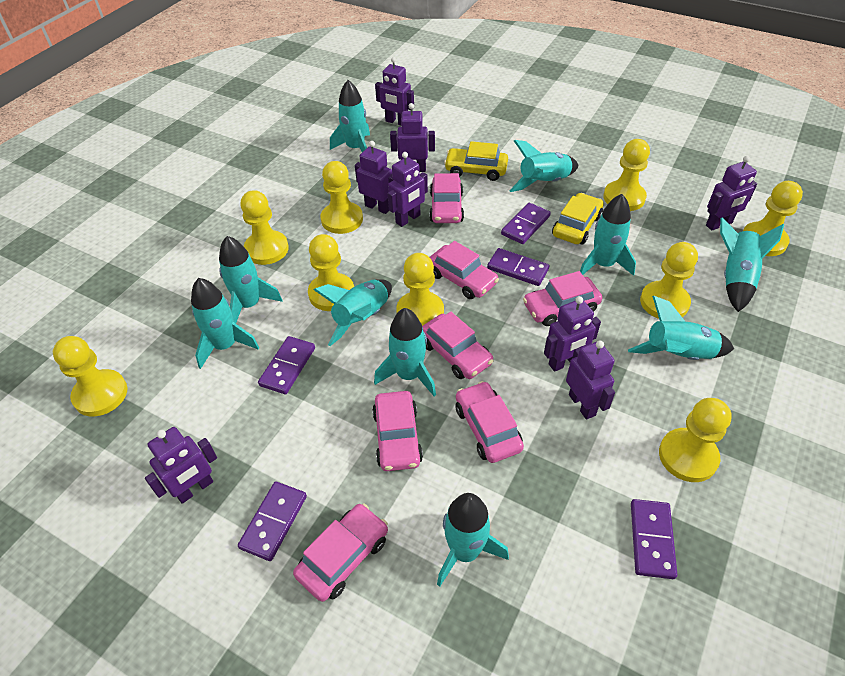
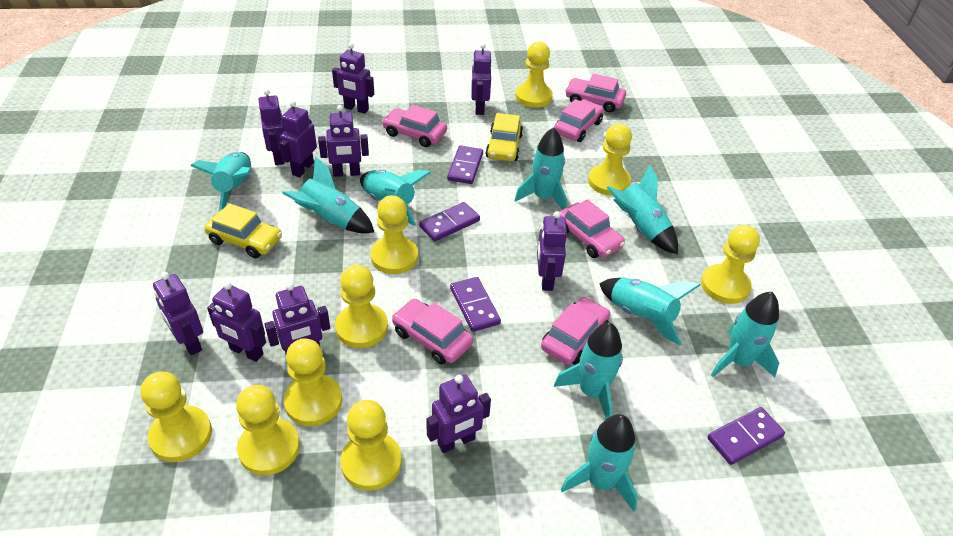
pink car: [293,504,388,602] [372,391,423,471] [422,312,493,379] [429,173,464,223] [430,241,499,299] [455,381,524,463] [523,271,602,326] = 7 -> [382,105,447,147] [392,299,473,364] [541,297,610,365] [554,99,604,142] [559,199,625,258] [565,74,626,112] = 6
purple domino: [238,482,307,561] [258,336,315,394] [487,248,549,286] [501,203,551,244] [631,499,677,579] = 5 -> [419,202,480,241] [447,145,483,184] [450,277,501,332] [707,407,785,465] = 4
purple robot: [145,427,217,504] [355,141,393,214] [375,57,414,126] [388,152,428,227] [390,103,435,172] [544,296,601,372] [566,340,615,420] [706,156,757,231] = 8 -> [153,272,203,355] [207,282,266,362] [258,89,285,165] [265,283,330,354] [279,101,317,177] [318,105,369,177] [332,43,374,114] [426,375,491,453] [471,43,491,115] [537,211,567,291] = 10
turquoise rocket: [191,278,259,369] [219,236,283,323] [314,279,392,346] [330,80,370,152] [374,308,436,396] [437,493,509,587] [509,140,579,192] [580,194,636,276] [628,296,734,360] [720,217,784,312] = 10 -> [191,152,251,212] [282,156,374,233] [360,170,431,226] [514,127,567,210] [554,322,623,419] [561,414,638,511] [599,278,701,345] [607,165,678,254] [711,292,779,377] = 9

